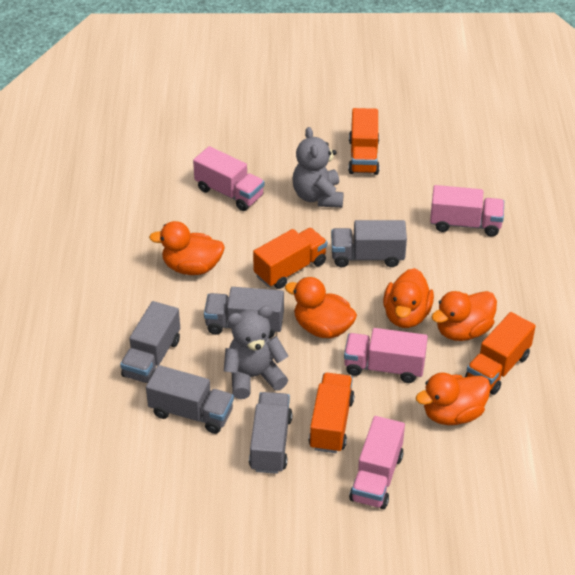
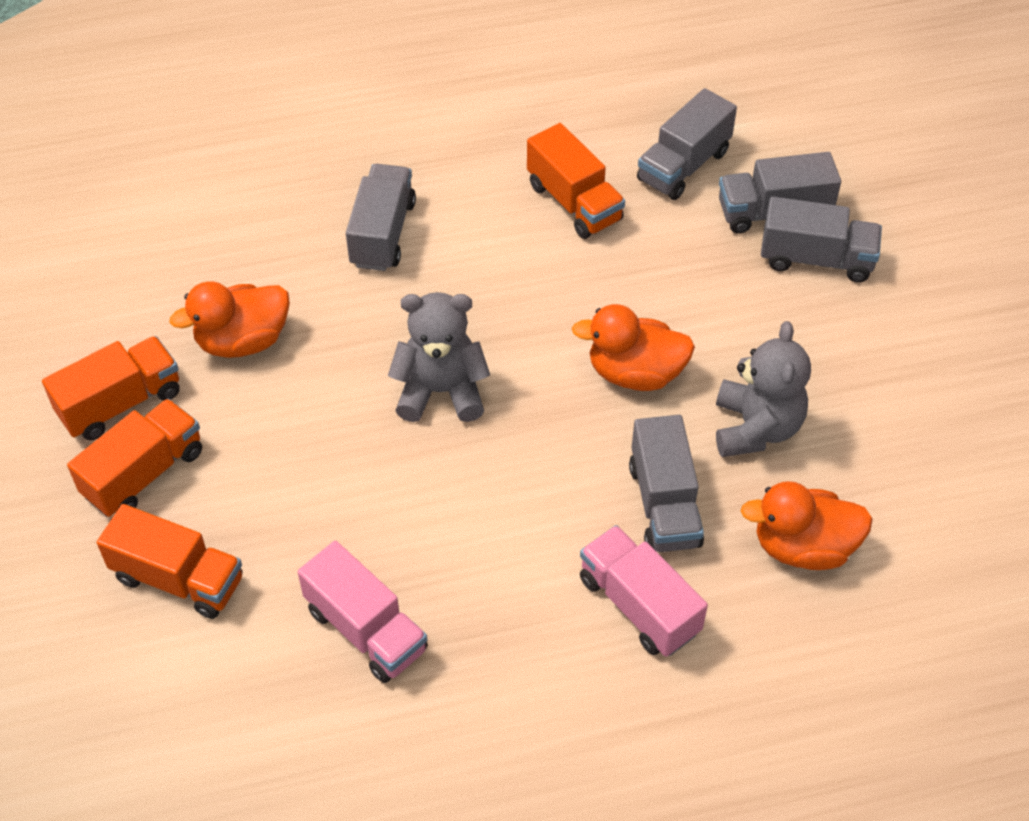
orange duck: [149,221,225,275] [285,277,357,338] [383,268,434,328] [416,373,491,425] [432,291,497,341] = 5 -> [170,281,290,358] [572,304,695,391] [741,481,873,570] = 3
pink truck: [193,146,265,211] [344,328,428,383] [349,416,405,509] [430,185,504,237] = 4 -> [298,541,428,683] [580,525,708,657] = 2

